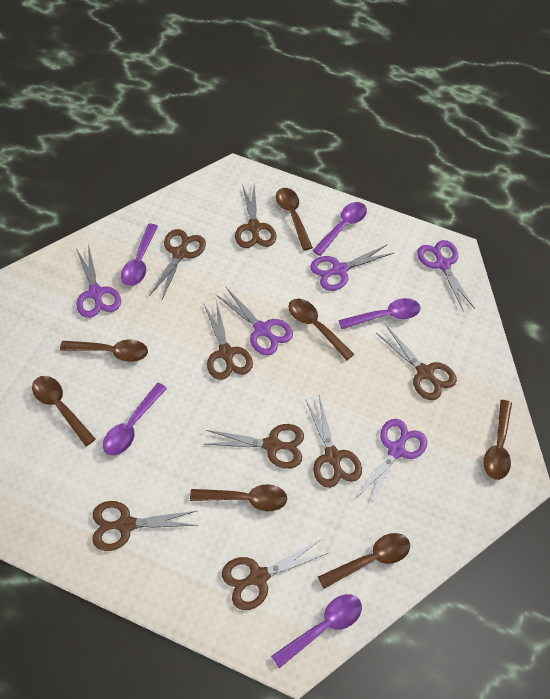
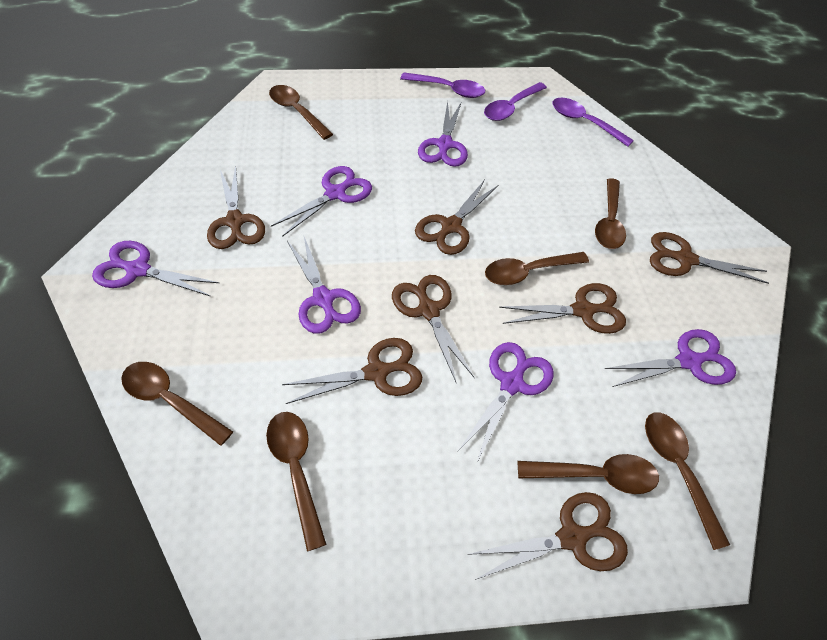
brown scissors: [92,501,198,551] [149,229,206,299] [203,300,253,380] [206,424,304,469] [222,540,328,610] [235,184,276,248] [305,396,362,488] [376,325,457,400] = 8 -> [207,166,265,249] [282,338,422,404] [392,275,475,384] [415,180,498,255] [467,492,628,580] [499,283,626,334] [650,232,769,284] = 7
purple scissors: [76,244,121,318] [216,286,293,355] [310,245,394,291] [357,419,427,505] [417,240,475,312] = 5 -> [92,241,219,296] [271,166,372,237] [287,237,361,334] [418,101,468,167] [458,342,554,462] [605,329,736,387] = 6
purple spoon: [103,383,167,456] [121,224,158,286] [271,594,362,668] [312,202,367,256] [339,298,421,329] = 5 -> [400,72,485,98] [484,82,547,121] [552,98,634,147] = 3

